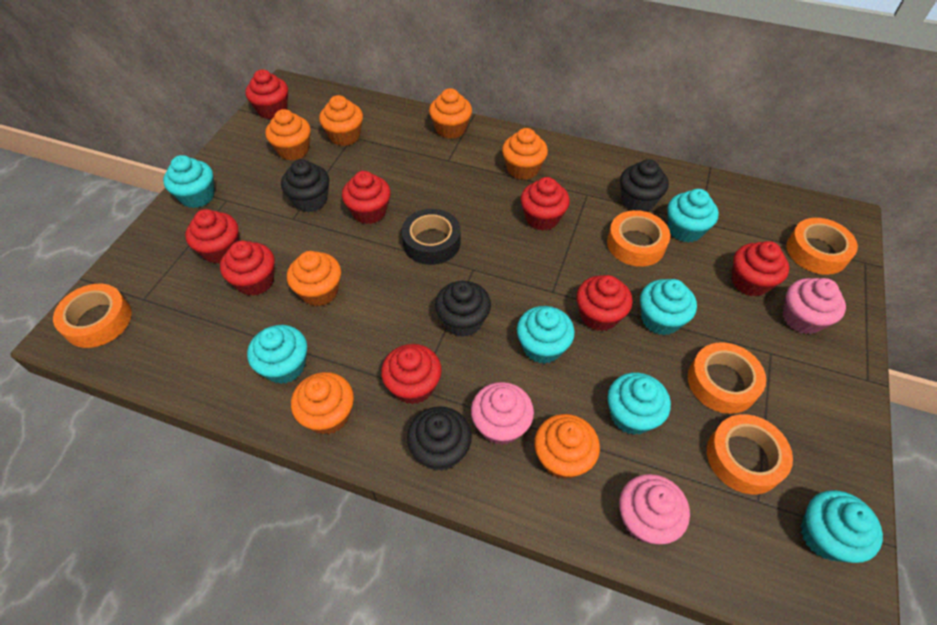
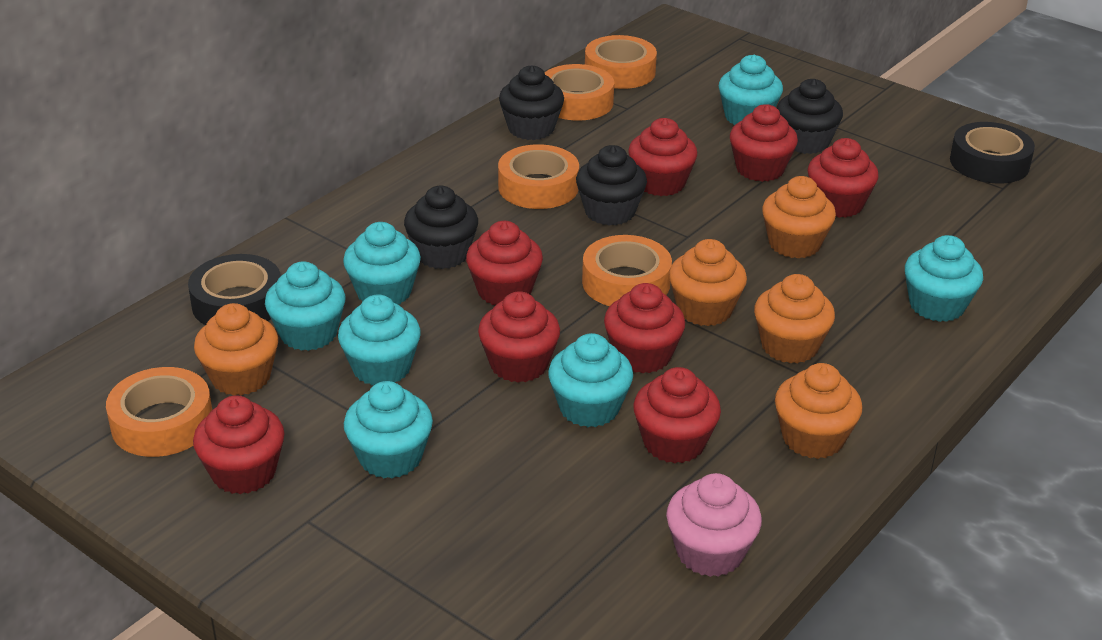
black tape: [401,209,461,265] = 1 -> [188,254,281,325] [950,122,1035,184] = 2
orange cupcake: [265,109,311,161] [287,251,341,306] [291,372,354,434] [319,95,363,146] [429,88,472,139] [502,128,548,180] [534,414,600,479] = 7 -> [194,303,278,396] [669,239,747,326] [754,274,835,363] [762,176,836,259] [775,363,862,459] = 5
pink cupcake: [471,382,534,445] [619,474,690,544] [783,278,846,334] = 3 -> [666,473,762,577] = 1

